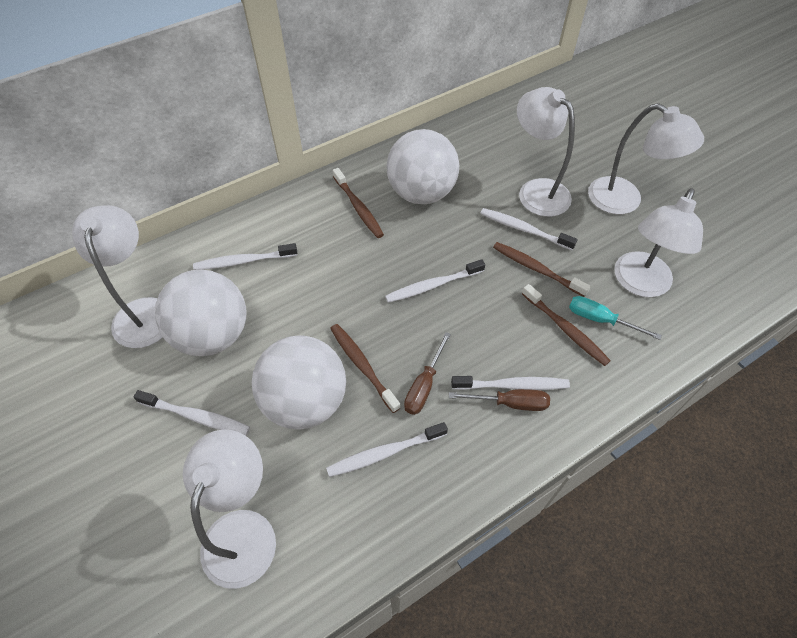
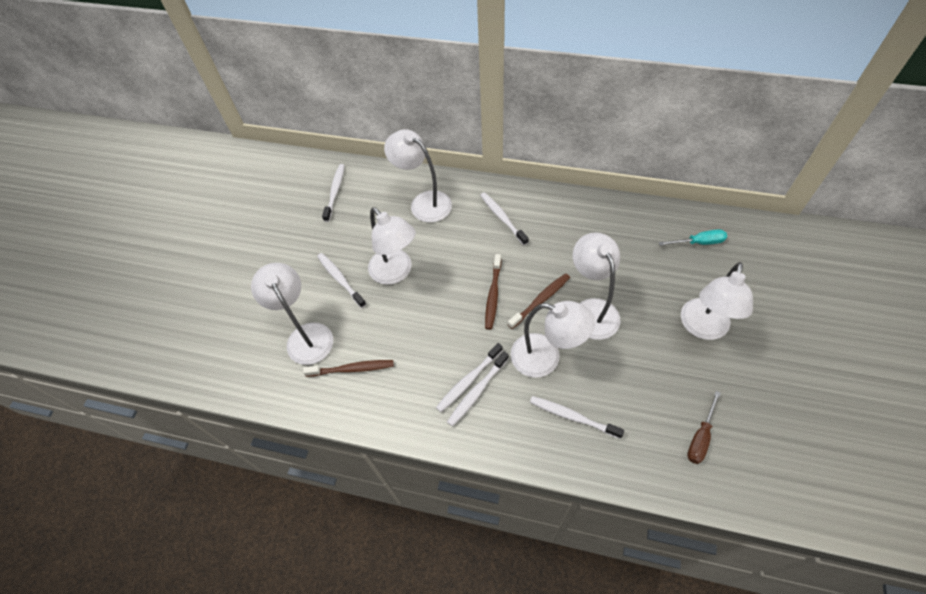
brown screwdriver: [404,332,451,415] [449,389,550,411] = 2 -> [687,391,721,464] = 1
brown toothbrush: [330,324,400,413] [333,168,384,238] [493,242,591,297] [522,284,611,366] = 4 -> [303,360,394,377] [485,254,501,330] [508,273,570,329] = 3
white ball: [155,269,247,356] [252,335,346,430] [387,129,459,204] = 3 -> none = 0
white lamp: [72,205,163,348] [183,430,276,589] [517,87,575,217] [588,103,704,214] [614,188,703,297] = 5 -> [251,263,333,365] [368,207,416,285] [384,129,452,223] [510,301,595,378] [573,232,620,340] [681,262,753,340] = 6

